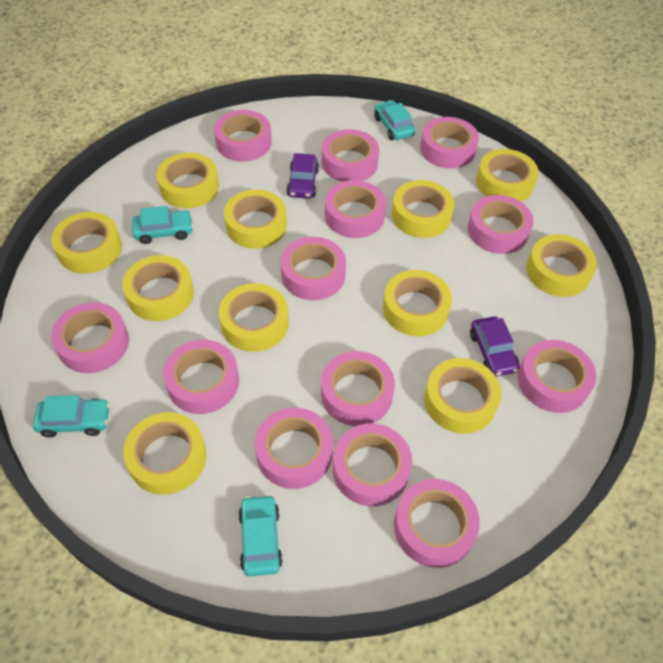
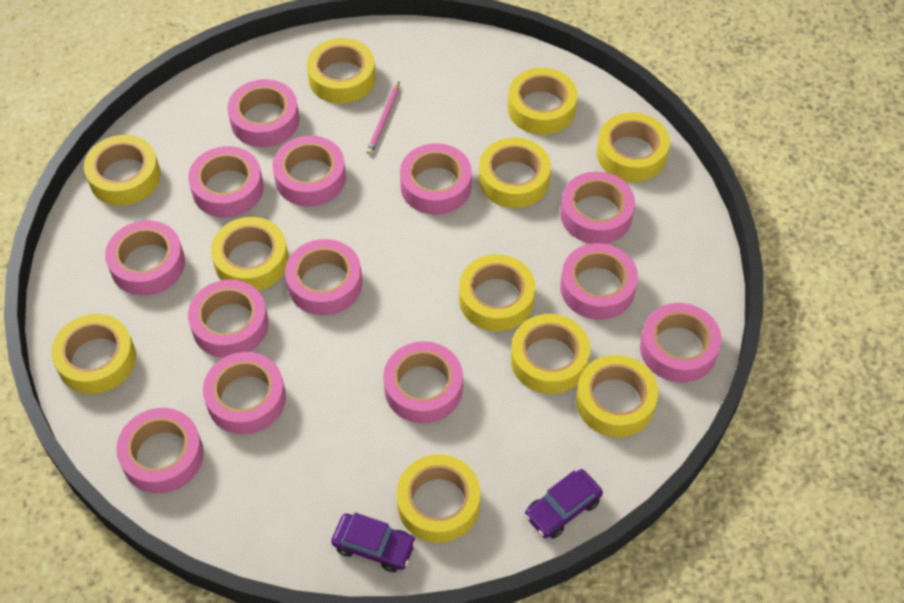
pink pencil: none = 0 -> [366,82,400,155] = 1
turquoise car: [33,395,110,438] [132,206,193,244] [239,494,283,577] [374,100,415,140] = 4 -> none = 0

